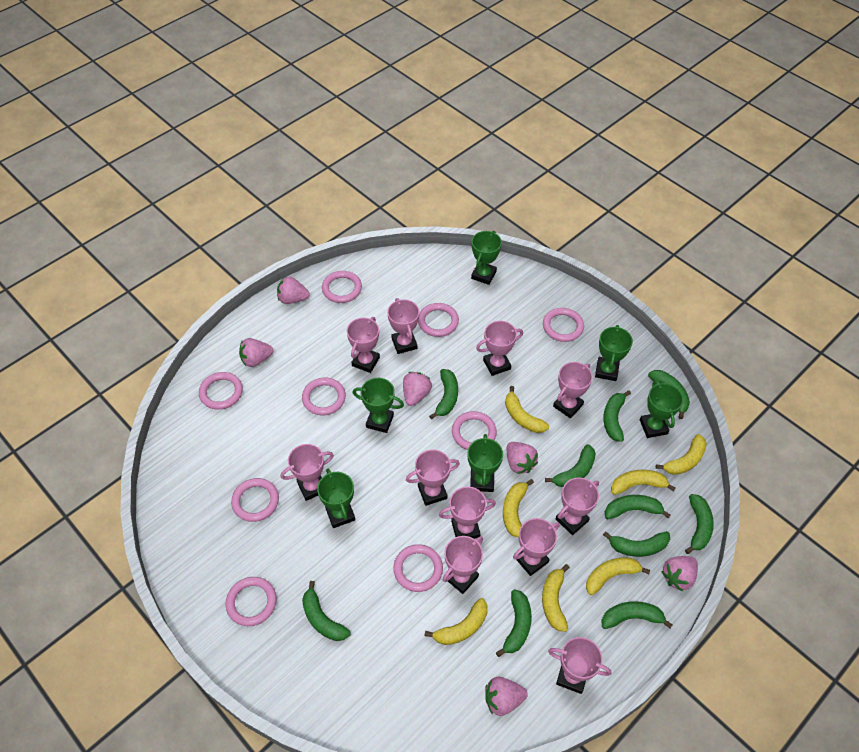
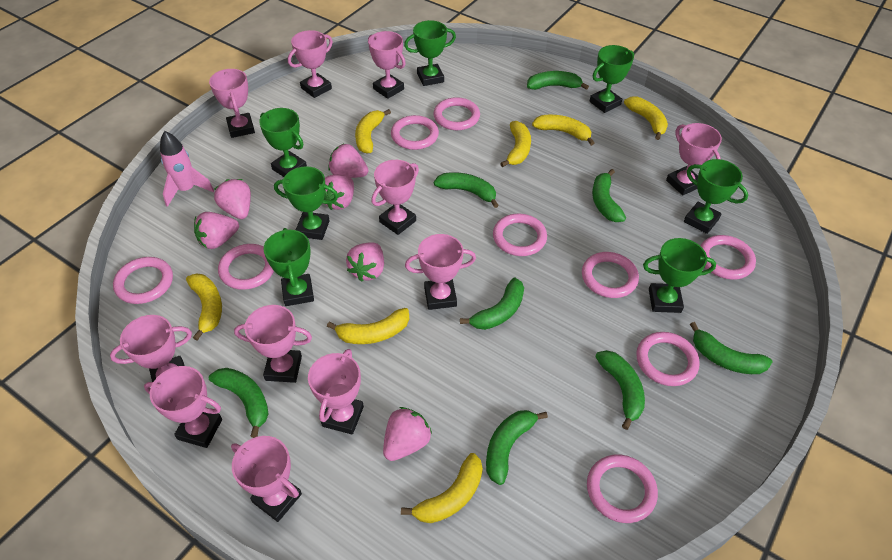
green banana: [302,581,350,641] [429,369,458,419] [496,589,532,657] [545,444,596,487] [601,601,672,629] [603,390,631,442] [603,531,670,557] [605,495,671,519] [648,370,690,419] [685,494,714,554] = 10 -> [209,368,269,438] [434,172,499,208] [460,278,524,330] [486,410,548,485] [527,71,589,90] [592,169,626,222] [595,350,645,430] [690,322,772,374] = 8
green trophy: [317,469,355,528] [352,378,404,433] [467,434,503,492] [471,231,502,285] [595,325,633,381] [640,380,683,438] = 6 -> [259,108,307,177] [264,228,314,306] [274,166,338,240] [404,20,456,86] [589,45,634,113] [643,238,716,313] [684,159,748,234] = 7
pink rocket: none = 0 -> [160,131,214,207] = 1

